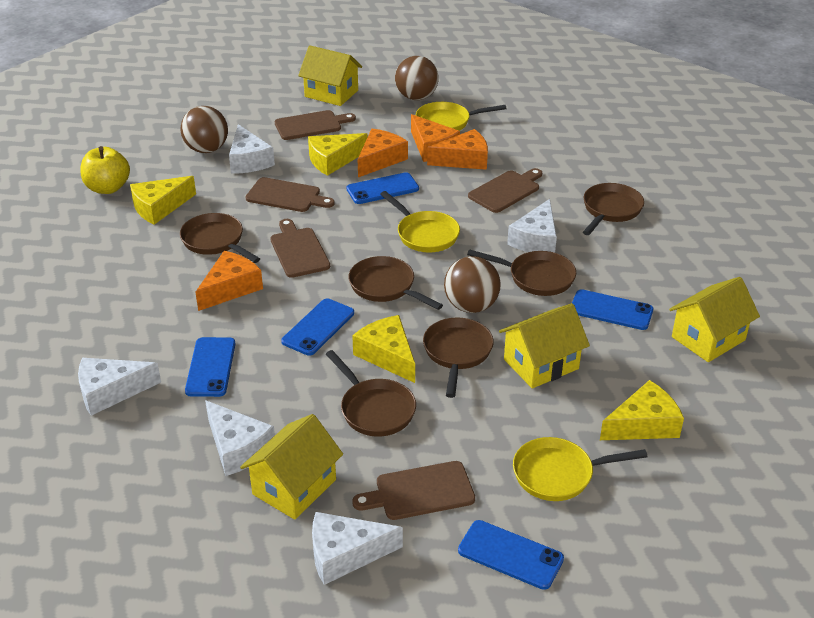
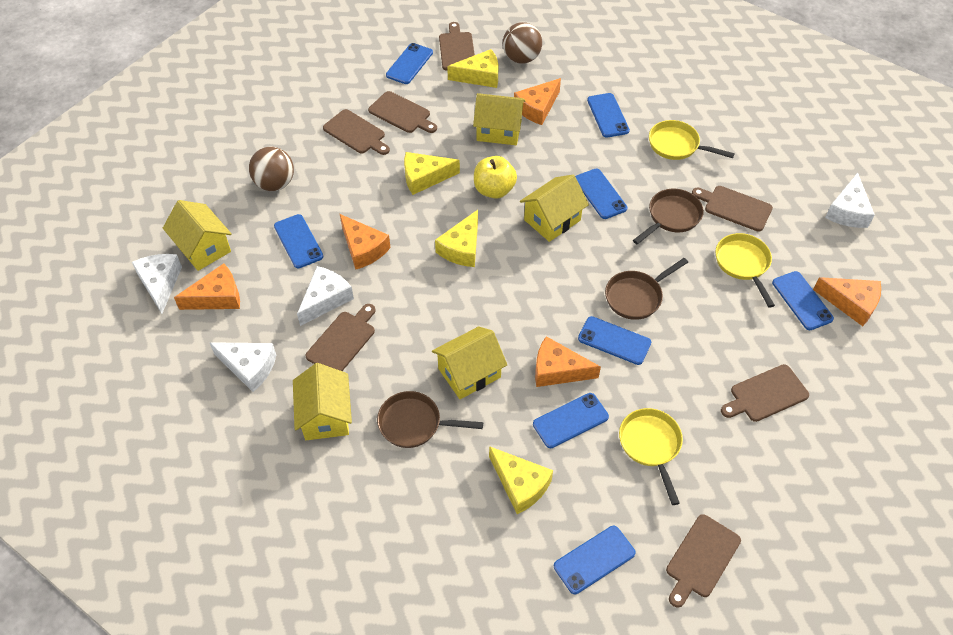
blue phone: [185,337,235,397] [281,298,354,356] [346,172,419,204] [458,520,564,590] [572,289,653,330] = 5 -> [274,214,324,268] [386,43,433,84] [533,393,609,448] [554,526,635,594] [575,169,627,219] [578,316,651,365] [587,93,630,138] [772,271,834,330] = 8
brown ball: [181,106,228,153] [395,56,439,100] [444,256,501,313] = 3 -> [249,147,294,191] [503,22,542,64] = 2
brown cutting board: [245,177,335,212] [270,219,330,278] [275,110,356,140] [352,461,475,520] [468,168,542,213] = 5 -> [306,304,375,371] [323,109,390,155] [368,91,437,133] [439,22,475,71] [666,514,741,608] [692,186,773,232] [721,364,809,422] = 7
brown pan: [180,213,260,263] [326,350,416,437] [348,256,443,310] [423,318,494,398] [467,249,576,296] [583,183,644,235] = 6 -> [377,391,483,448] [605,258,688,320] [633,189,704,244] = 3
orange cheese: [195,251,263,311] [358,129,408,177] [411,114,460,162] [427,129,488,170] = 4 -> [174,263,240,310] [340,214,391,270] [514,78,561,125] [535,336,601,387] [813,277,881,326] = 5
white cheese: [78,358,161,416] [205,400,275,476] [229,124,275,174] [312,512,403,585] [507,199,557,253] = 5 -> [132,254,182,314] [210,342,276,392] [297,266,354,326] [825,173,875,228] = 4
yellow house: [240,414,343,520] [298,45,362,106] [499,303,590,388] [669,277,760,362] = 4 -> [163,200,232,271] [293,363,352,440] [432,326,507,399] [473,93,526,145] [520,175,589,242] = 5

